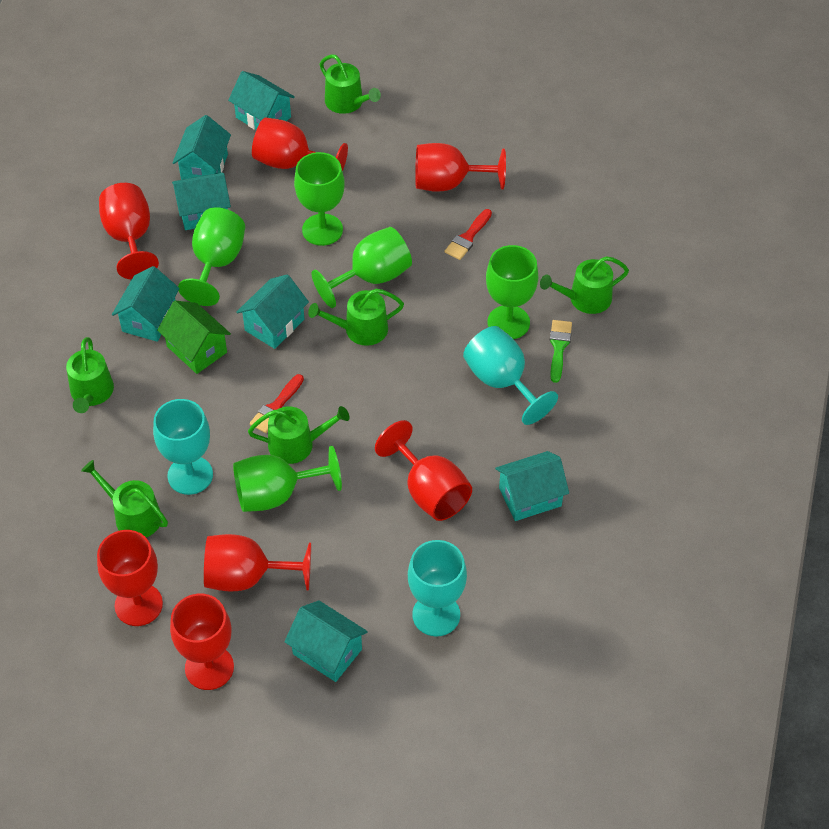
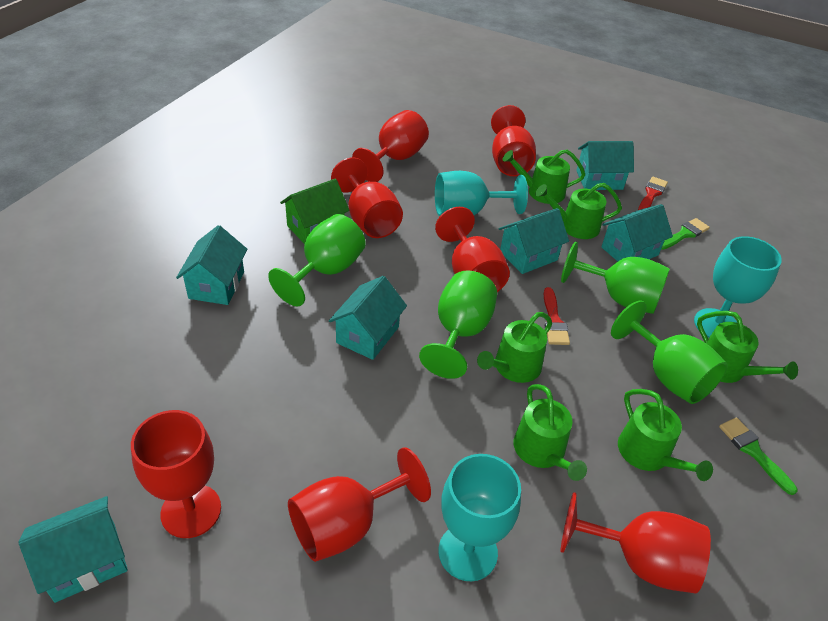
green brush: [550,320,572,383] = 1 -> [661,218,710,250] [719,417,798,495] = 2
green goblet: [178,207,245,306] [233,446,342,512] [294,152,345,246] [312,227,412,308] [486,245,538,339] = 5 -> [268,214,366,307] [419,270,497,379] [561,242,670,314] [611,301,728,404] = 4
turquoise house: [112,266,180,342] [172,173,231,230] [173,115,231,180] [228,71,295,130] [236,275,309,349] [284,600,368,682] [495,451,569,521] = 7 -> [18,496,128,603] [176,225,247,305] [329,276,407,360] [499,208,569,274] [576,141,634,190] [601,204,673,261] = 6

